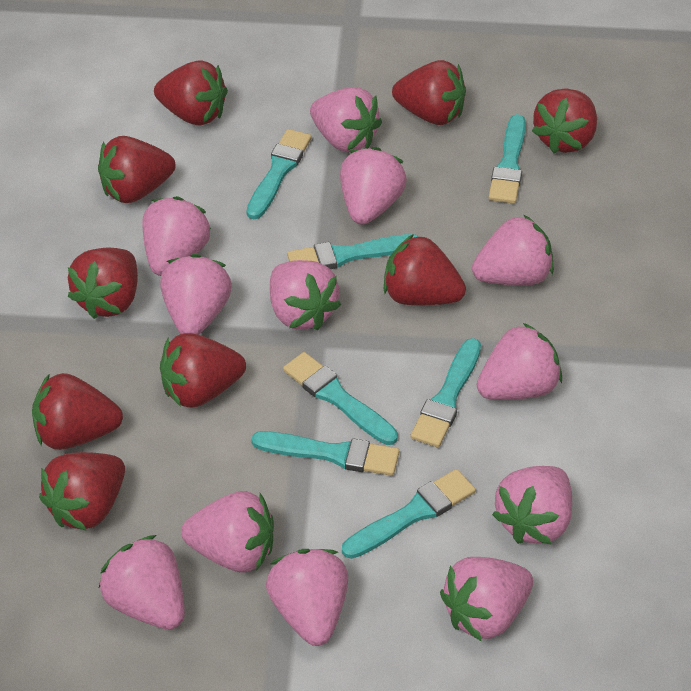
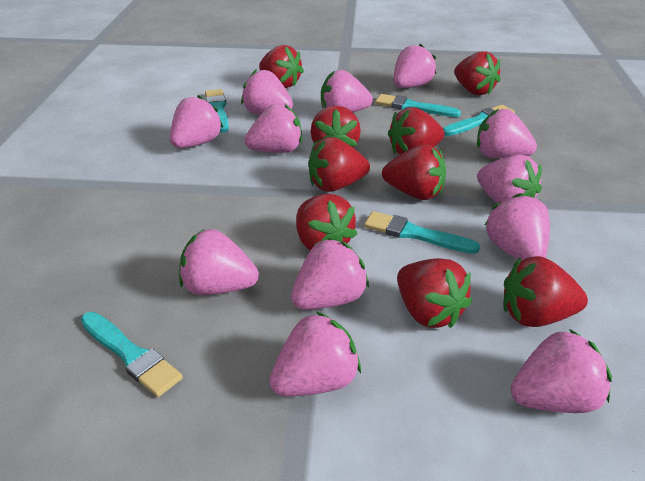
turquoise brush: [246,129,312,219] [251,431,399,476] [283,352,398,445] [287,234,419,269] [342,469,476,559] [411,338,481,447] [488,114,526,204] = 7 -> [81,312,183,397] [205,89,229,133] [364,211,480,254] [375,94,461,117] [443,105,515,136] = 5

